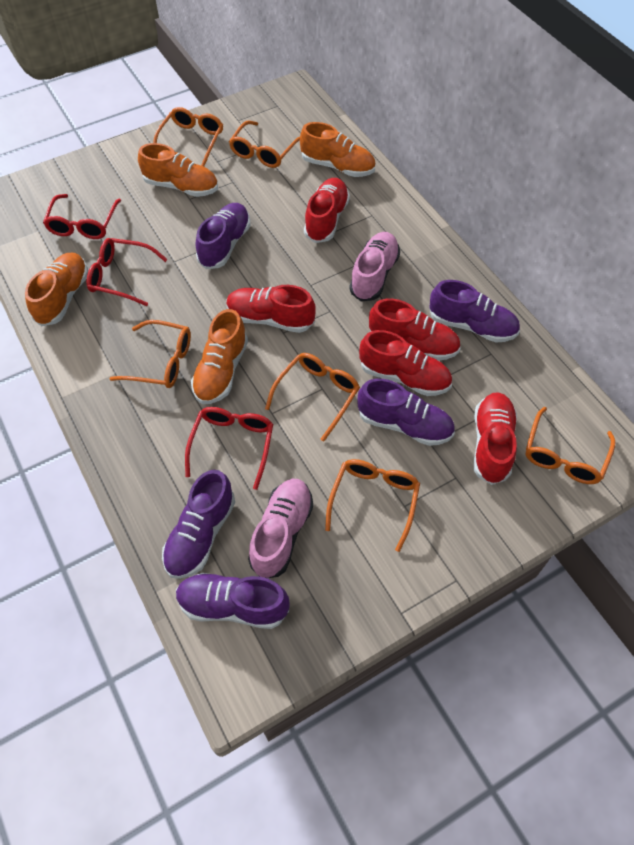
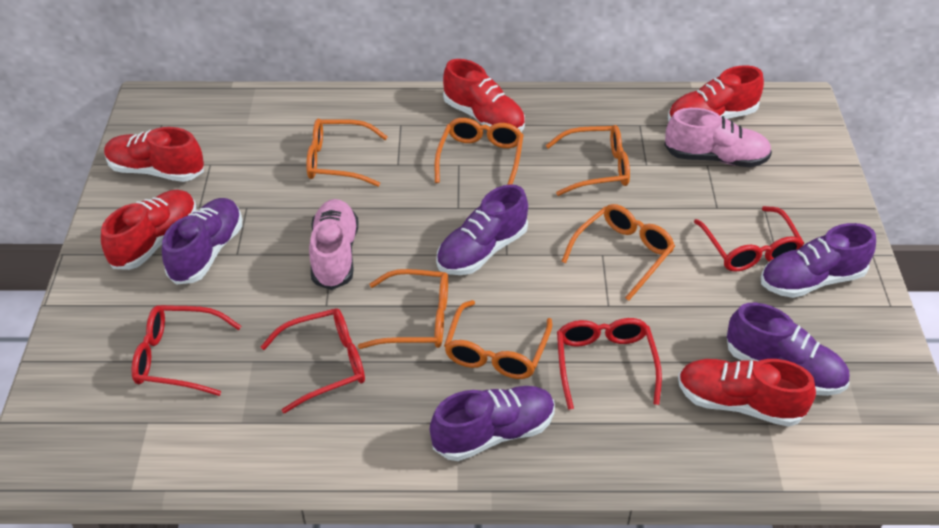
orange shoe: [25,253,88,326] [138,143,218,197] [191,309,248,404] [300,122,376,177] = 4 -> none = 0
red glasses: [43,194,121,239] [87,238,168,306] [185,407,273,490] = 3 -> [131,305,241,396] [260,308,365,413] [557,318,662,410] [694,206,804,272] = 4

